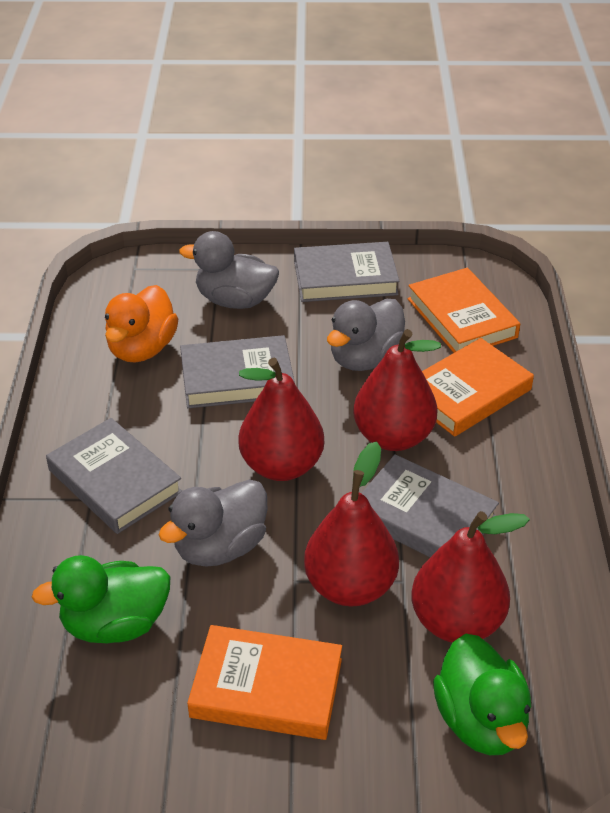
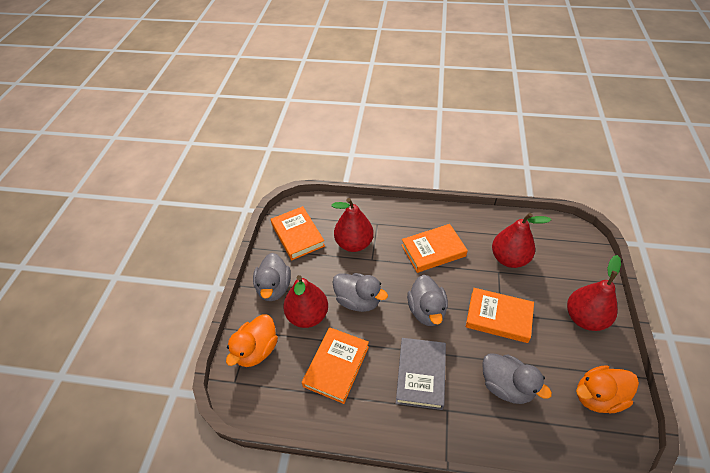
green duck: [31,555,170,643] [433,634,531,755] = 2 -> none = 0
grey book: [46,418,182,534] [180,335,295,408] [294,242,400,302] [361,454,499,557] = 4 -> [396,338,446,410] = 1
grey duck: [159,479,267,566] [179,231,279,309] [327,299,405,371] = 3 -> [253,253,291,301] [332,273,388,312] [407,275,448,326] [482,353,552,404] = 4
orange book: [187,625,342,740] [408,268,520,353] [422,338,534,437] = 3 -> [271,206,325,260] [302,327,369,404] [402,224,468,273] [466,288,534,343] = 4
orange duck: [105,285,178,362] = 1 -> [226,314,278,367] [576,365,639,413] = 2

